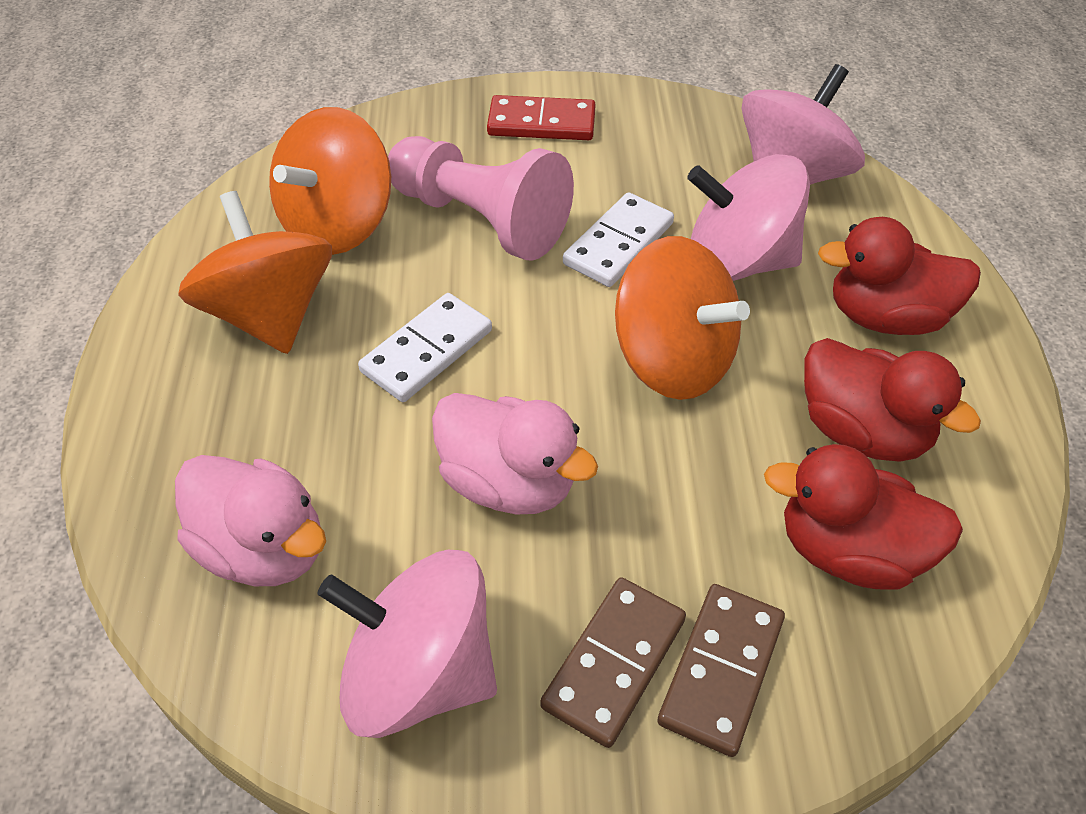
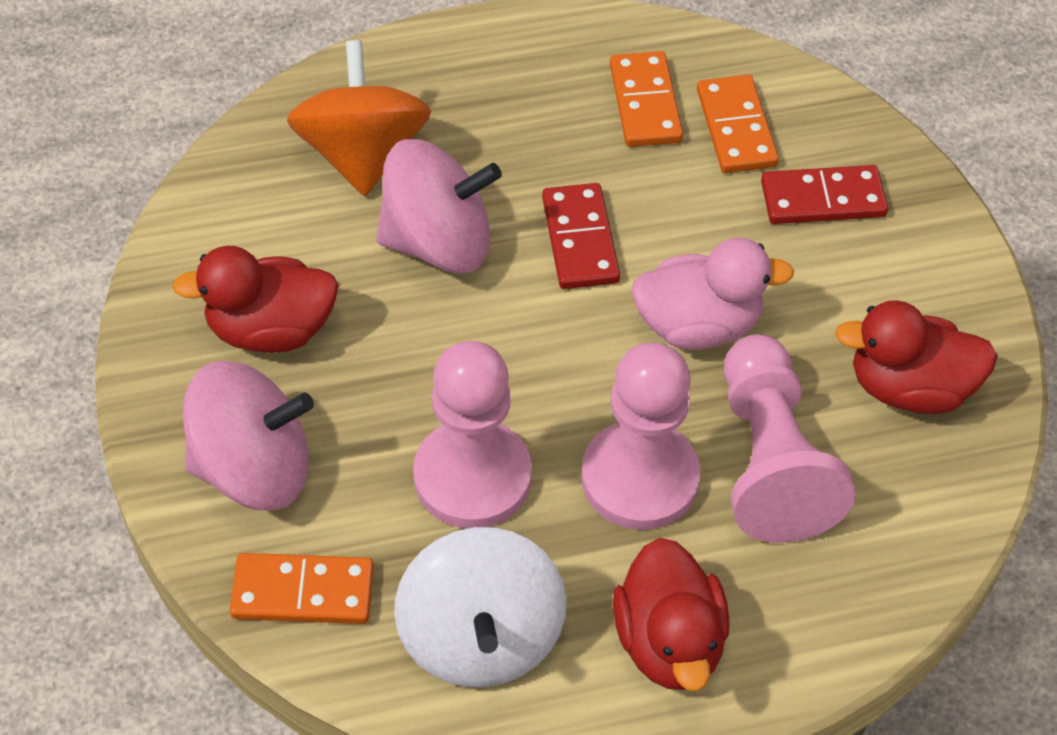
brown domino: [540,577,686,748] [657,584,785,757] = 2 -> none = 0
orange domino: none = 0 -> [230,553,374,624] [610,51,683,147] [697,75,779,173] = 3
orange spinning top: [178,191,332,354] [269,107,391,255] [615,236,750,400] = 3 -> [287,40,431,196] = 1
pink duck: [175,455,326,586] [432,393,598,515] = 2 -> [631,238,794,350] = 1
pink pawn: [388,136,574,261] = 1 -> [413,341,532,528] [581,342,701,530] [724,334,856,543] = 3
pink spinning top: [318,550,497,738] [687,154,810,281] [741,64,865,185] = 3 -> [183,361,314,510] [377,139,502,274] = 2
red domino: [487,95,596,140] = 1 -> [542,183,620,289] [761,165,888,224] = 2
white domino: [358,293,492,402] [563,192,674,287] = 2 -> none = 0
white spinning top: none = 0 -> [395,527,566,687] = 1

